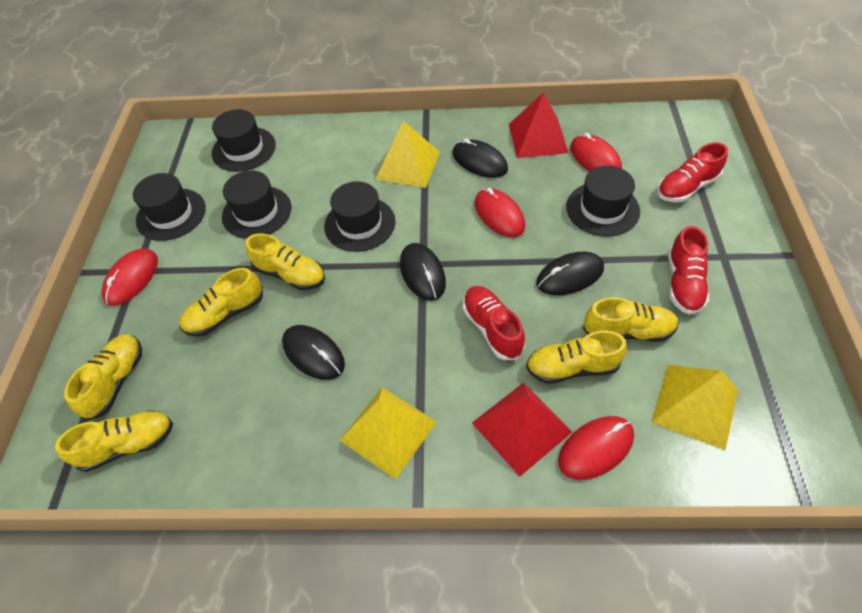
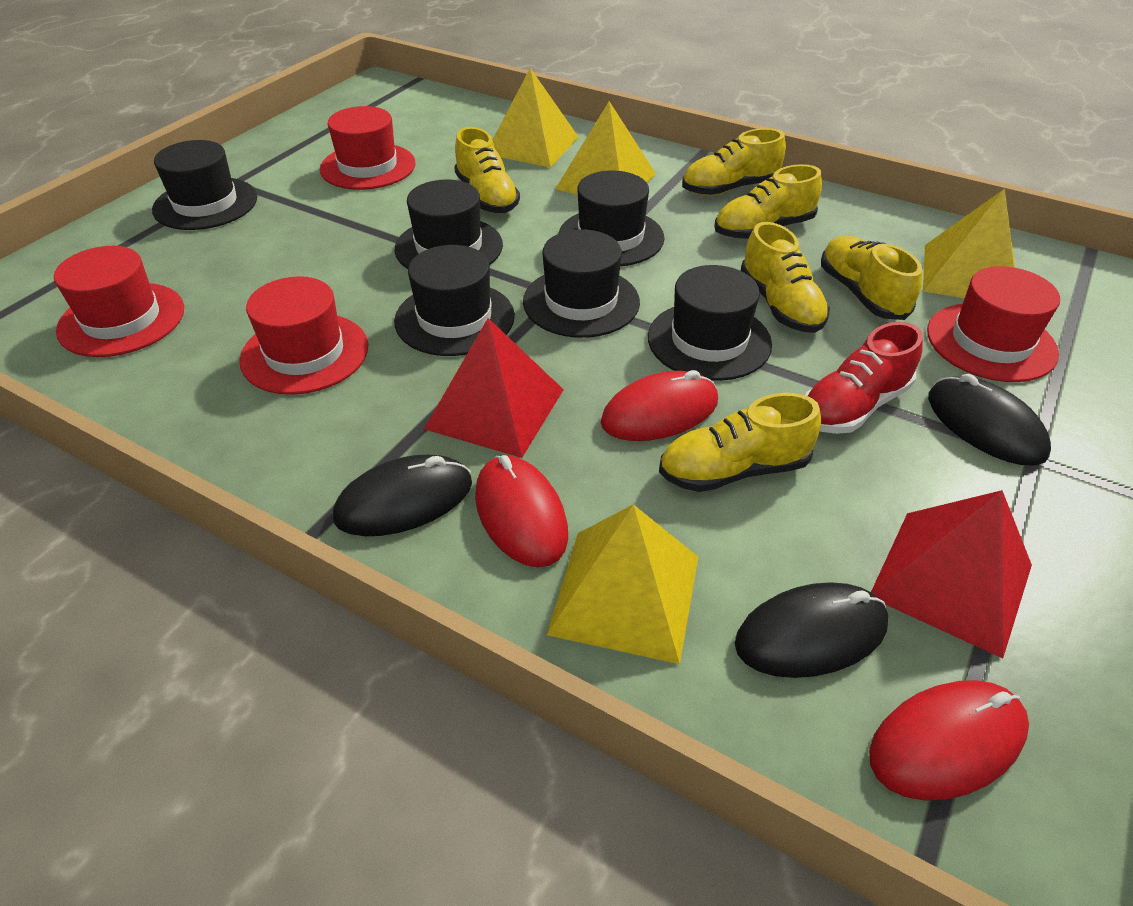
black hat: [133,173,206,241] [212,109,276,172] [222,171,291,239] [324,181,395,252] [566,166,640,237] = 5 -> [152,140,257,230] [394,179,503,269] [394,245,515,356] [523,229,640,338] [558,171,665,266] [648,265,772,381] = 6
black mouse: [282,325,345,380] [400,243,446,301] [453,139,508,178] [536,252,604,295] = 4 -> [333,455,472,536] [735,582,888,678] [928,374,1051,465] = 3
red hat: none = 0 -> [54,246,184,357] [240,276,368,395] [320,106,415,190] [927,266,1060,382] = 4
red mouse: [102,248,158,306] [475,188,525,237] [558,416,634,480] [570,133,622,171] = 4 -> [475,455,568,567] [601,370,718,441] [869,680,1029,801] = 3
red shoe: [463,286,525,360] [657,142,728,202] [668,226,709,315] = 3 -> [805,322,923,434] = 1
yellow pyramid: [340,387,437,479] [375,121,440,188] [651,365,738,450] = 3 -> [493,68,578,168] [547,504,698,664] [555,101,656,195] [923,189,1015,298] = 4

